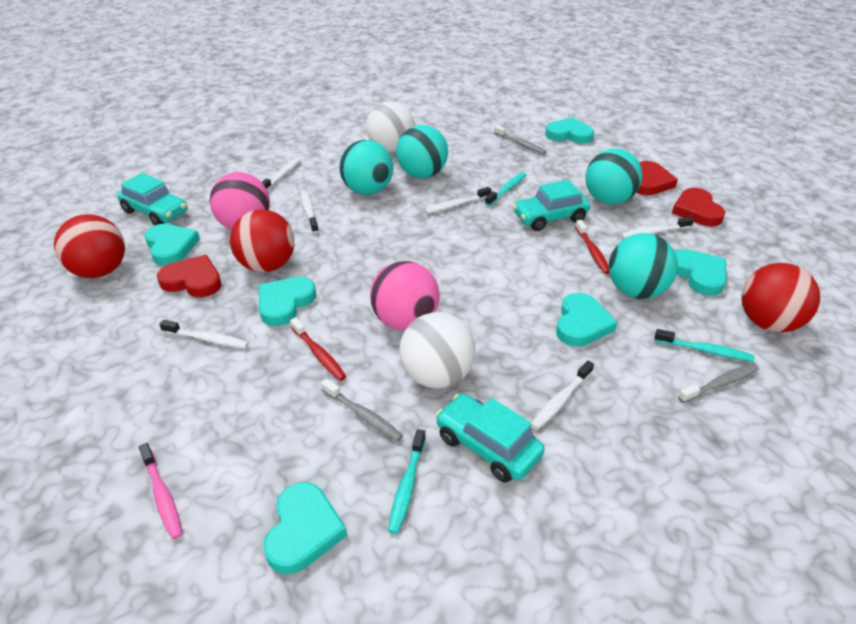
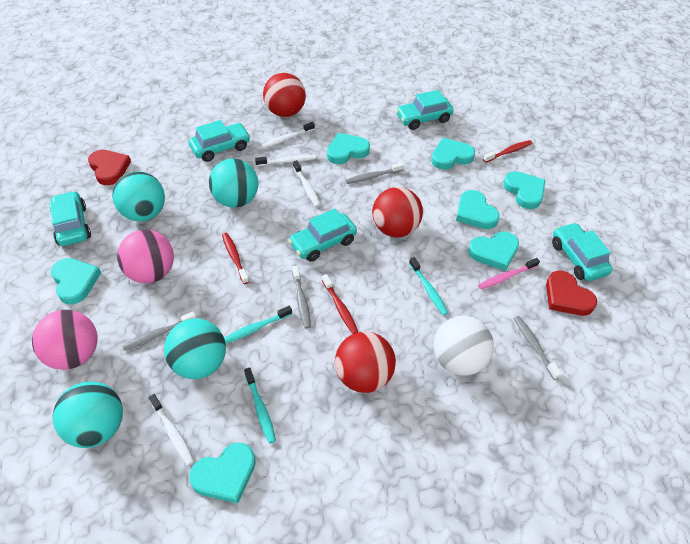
grey toothbrush: [321,378,403,442] [494,125,546,154] [678,363,759,403] = 3 -> [122,311,197,351] [292,266,311,329] [345,162,404,184] [514,316,562,380] = 4
red heart: [157,255,221,297] [636,161,678,195] [672,188,725,226] = 3 -> [88,150,131,185] [546,271,597,316] = 2
red toothbrush: [290,317,346,381] [575,220,609,274] = 2 -> [222,233,249,284] [322,274,358,334] [483,140,532,163] = 3
turquoise car: [117,173,187,225] [436,394,545,483] [513,180,590,231] = 3 -> [50,191,91,246] [189,120,251,162] [288,209,357,262] [396,90,454,130] [552,222,613,281] = 5
turquoise heart: [145,224,200,266] [259,277,316,326] [264,482,347,574] [545,117,594,144] [556,293,618,347] [675,249,727,296] = 6 -> [51,258,101,304] [189,443,256,503] [327,133,370,164] [431,138,475,170] [456,190,500,229] [468,231,519,271] [503,171,545,209] = 7
white ball: [366,102,415,152] [399,312,475,388] = 2 -> [433,316,494,376] = 1
white toothbrush: [159,320,249,349] [262,158,301,191] [301,191,319,233] [425,187,492,214] [531,361,594,430] [621,217,694,238] = 6 -> [149,394,194,466] [255,155,316,166] [262,122,315,148] [293,160,321,207] = 4

